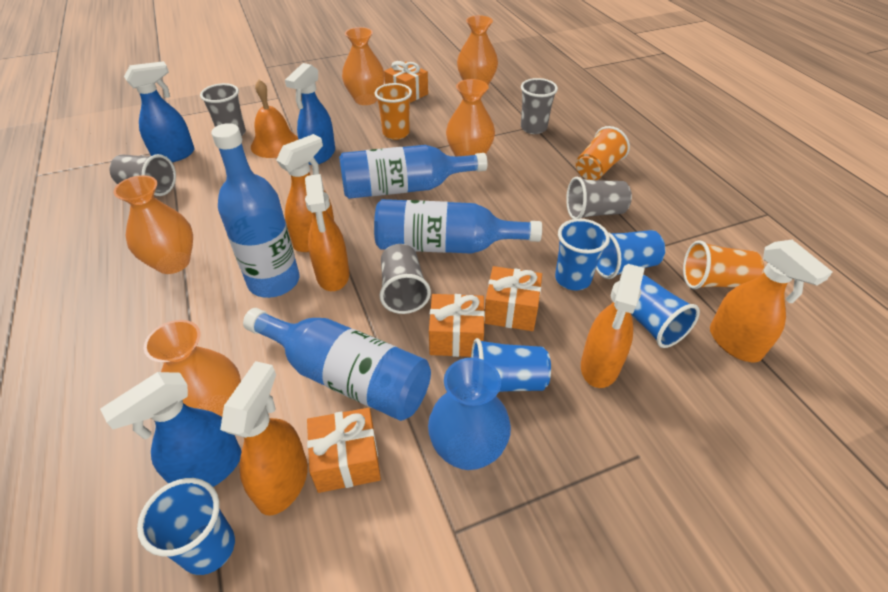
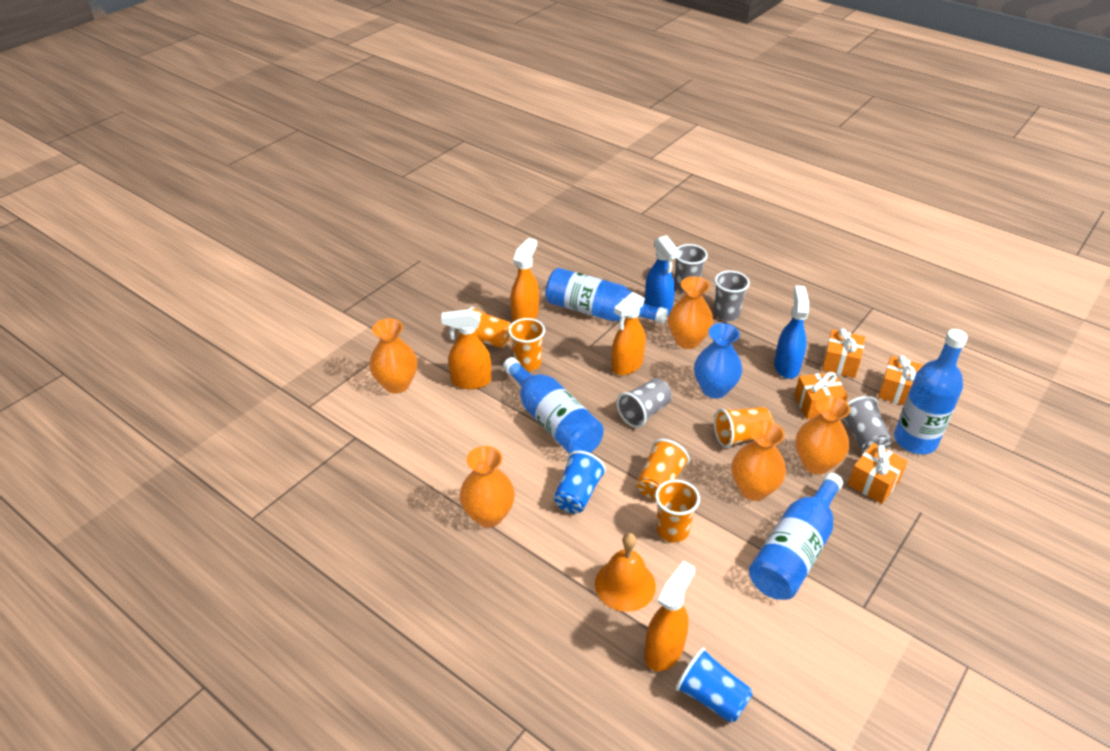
blue cup: [137,478,235,575] [471,338,551,392] [555,219,610,290] [596,230,665,279] [631,275,700,348] = 5 -> [554,451,606,513] [675,647,753,723] = 2
blue spray bottle: [100,372,242,487] [124,61,195,162] [285,63,335,165] = 3 -> [645,235,680,316] [774,285,809,379] = 2
grey cup: [110,154,176,196] [200,83,246,136] [379,244,431,314] [521,78,558,134] [566,177,632,219] = 5 -> [616,378,672,428] [674,244,708,293] [714,270,750,321] [842,396,892,453] = 4
orange cup: [374,83,412,140] [576,126,630,180] [683,240,764,289] = 3 -> [469,307,511,348] [508,318,545,372] [636,439,690,500] [655,479,700,543] [714,407,773,448] = 5
orange spray bottle: [220,361,308,516] [276,134,334,252] [305,174,349,291] [581,264,645,388] [710,240,832,362] = 5 -> [441,309,491,389] [510,238,539,322] [612,292,646,375] [644,561,695,671] = 4

